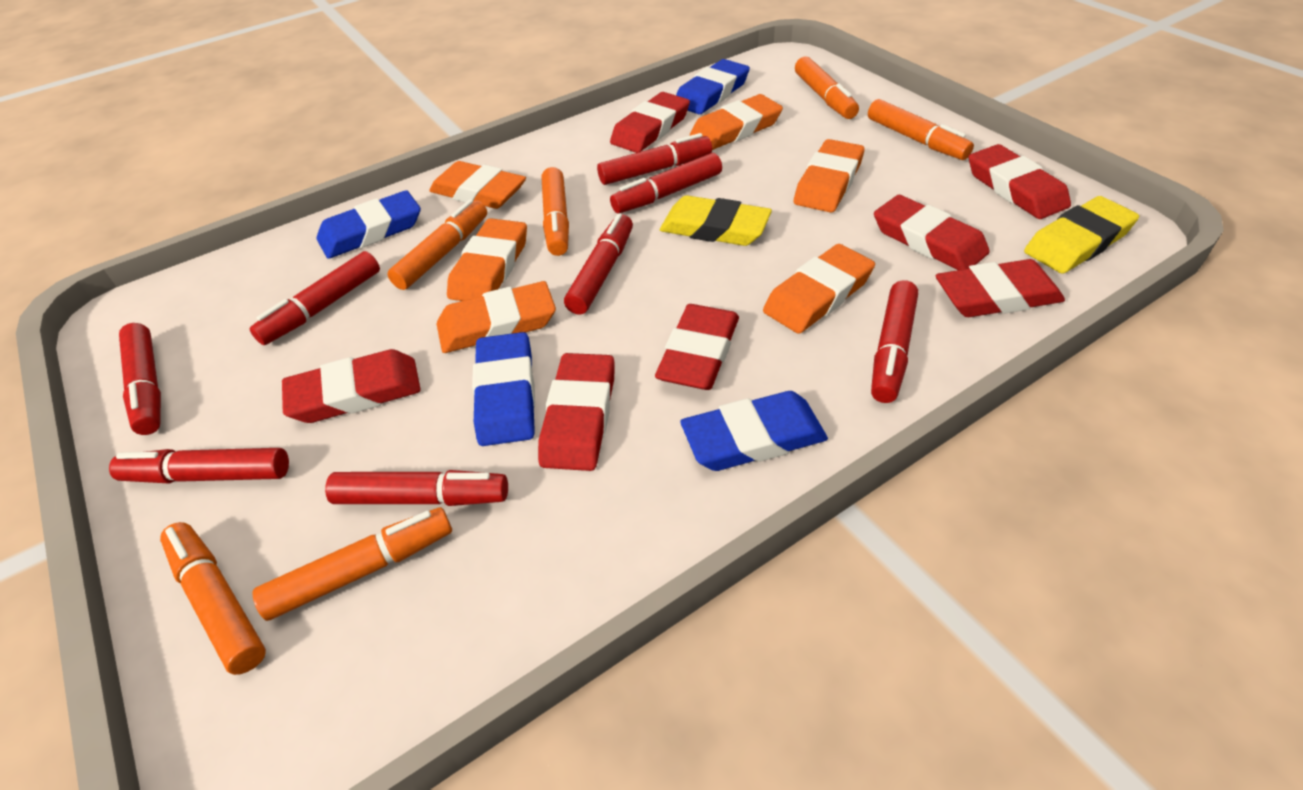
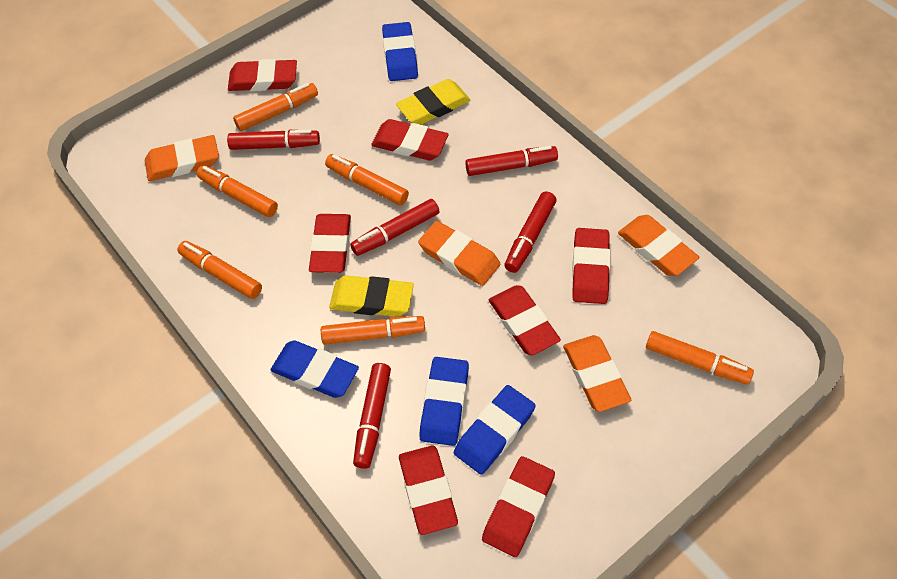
orange eraser: [429,161,526,209] [437,281,556,353] [447,218,527,301] [690,94,783,150] [763,244,875,334] [794,139,865,213] = 6 -> [145,135,219,181] [418,221,500,286] [563,335,631,412] [618,215,699,276] = 4
red marker: [109,448,289,483] [119,323,161,435] [249,251,380,345] [325,470,508,506] [564,214,633,315] [597,133,712,185] [610,153,722,214] [871,280,918,403] = 8 -> [227,129,320,150] [350,199,440,256] [353,363,391,469] [465,146,558,176] [504,191,557,273] = 5

